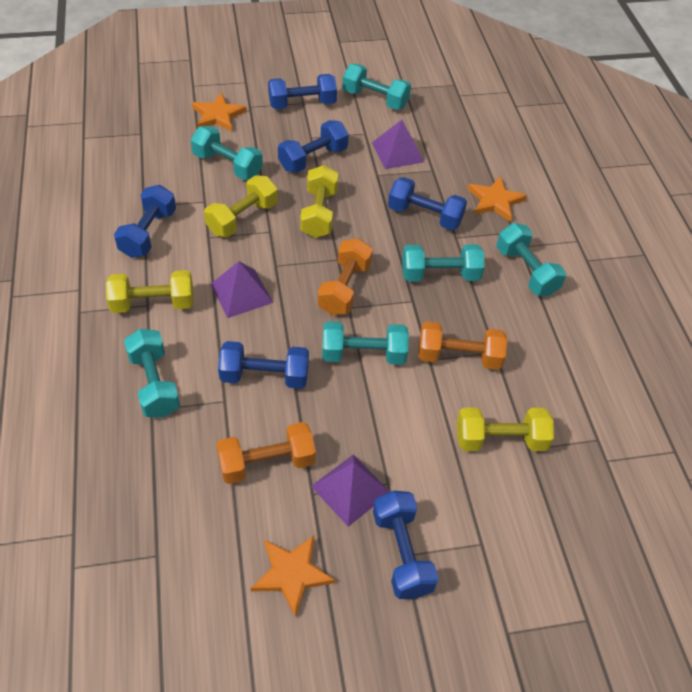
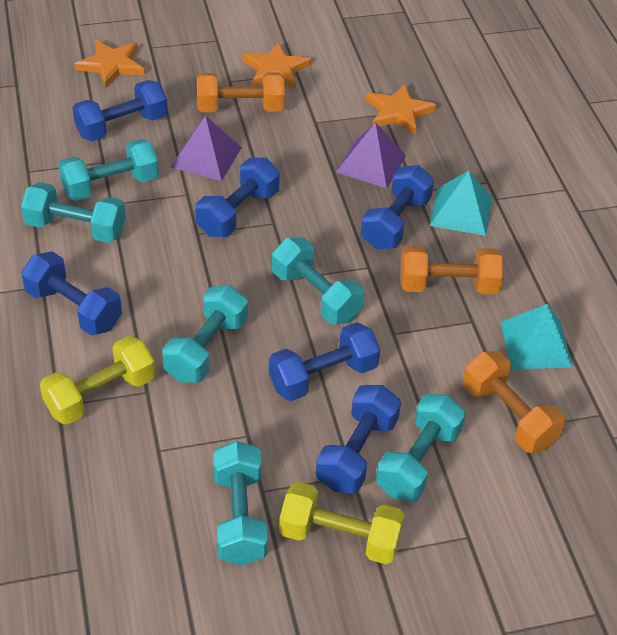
purple pyramid: [210,261,273,318] [311,454,390,527] [372,120,424,169] = 3 -> [170,116,242,181] [336,122,406,189] = 2
turquoise pyramid: none = 0 -> [430,170,492,236] [500,304,573,369] = 2
yellow dumbbell: [106,270,194,313] [204,175,278,237] [300,165,338,238] [457,408,554,451] = 4 -> [40,336,155,425] [279,482,405,564] = 2

